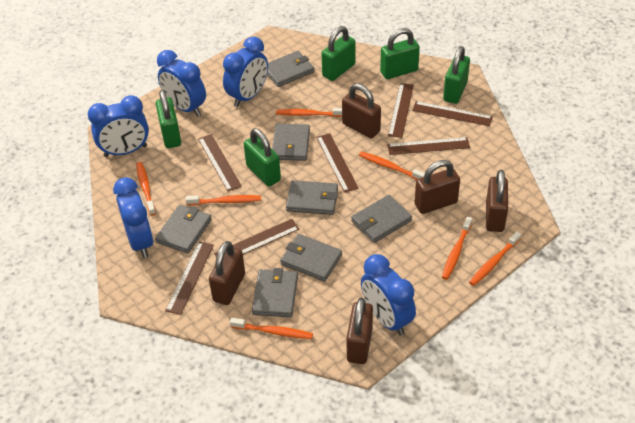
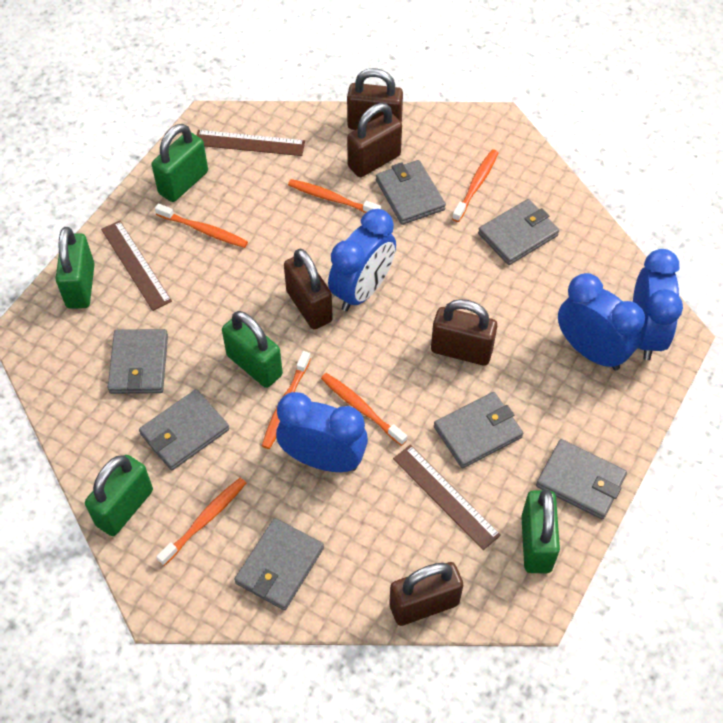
blue clock: [88,95,149,157] [113,177,154,258] [157,50,206,116] [223,36,268,107] [361,254,416,336] = 5 -> [276,392,368,472] [328,209,396,311] [558,273,645,371] [633,249,683,360] = 4
brown ruler: [165,241,214,315] [198,134,242,191] [214,219,299,257] [316,133,359,193] [387,137,470,155] [388,83,414,138] [412,101,493,126] = 7 -> [101,220,172,311] [196,130,305,156] [393,445,501,550] = 3
orange toothbrush: [136,162,156,216] [186,195,261,205] [230,318,313,339] [276,108,342,117] [359,151,425,180] [442,217,472,280] [469,232,521,286] = 7 -> [155,204,248,248] [156,478,246,566] [262,351,311,449] [288,179,381,213] [321,373,407,446] [452,150,498,222] = 6

